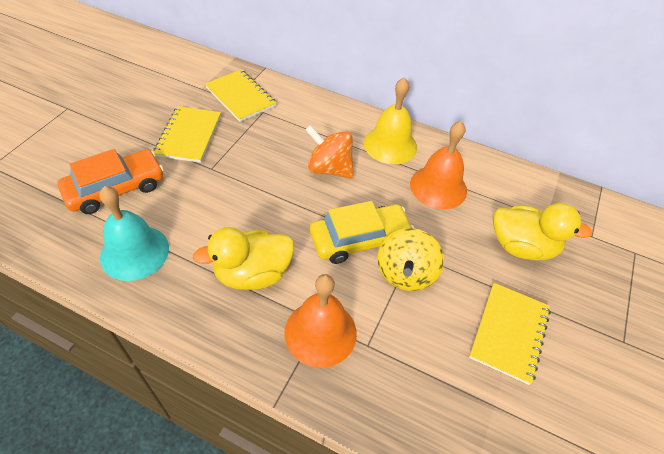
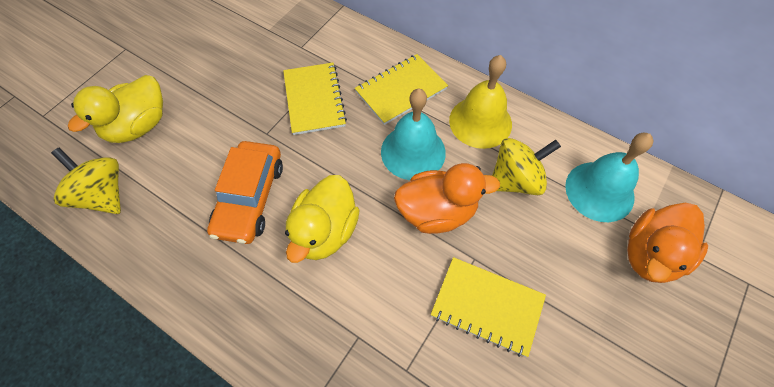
orange bell: [284,274,357,368] [410,121,467,210] = 2 -> none = 0
orange duck: none = 0 -> [394,163,500,234] [627,203,708,283] = 2
orange spinning top: [305,125,354,179] = 1 -> none = 0
turquoise bell: [99,186,169,281] = 1 -> [381,89,446,180] [565,133,654,222] = 2
yellow car: [310,201,414,264] = 1 -> none = 0
yellow spinning top: [377,228,444,291] = 1 -> [51,148,121,214] [492,138,561,195] = 2

